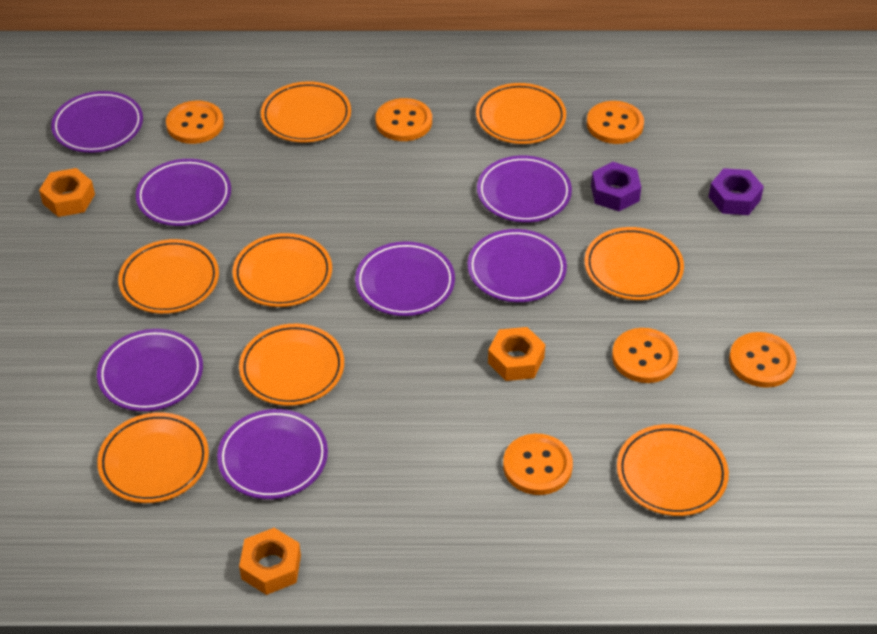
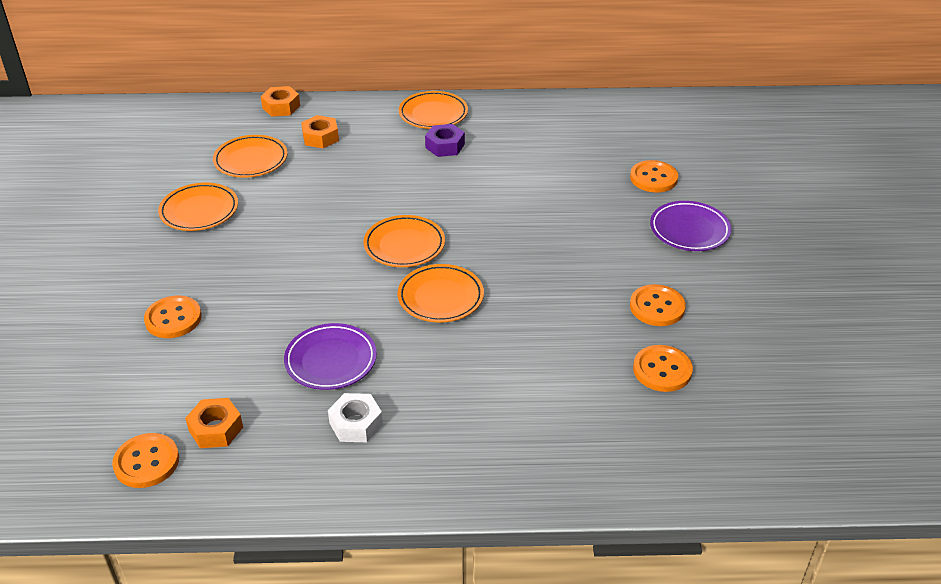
orange button: [166,100,224,144] [375,98,432,141] [503,434,573,495] [587,101,644,144] [612,328,678,383] [729,332,796,388] = 6 -> [112,433,179,488] [144,296,202,338] [630,160,678,192] [630,284,686,326] [633,345,693,392] = 5
orange plate: [97,413,209,503] [118,239,219,314] [233,233,332,307] [239,324,344,406] [261,81,351,143] [476,83,566,144] [585,227,684,300] [617,424,729,516] = 8 -> [158,183,238,231] [213,135,288,178] [363,215,445,267] [398,264,484,323] [399,91,468,129] = 5
purple nut: [591,162,641,211] [708,168,764,215] = 2 -> [425,124,465,157] = 1
purple plate: [51,91,143,153] [97,329,203,411] [136,159,231,226] [217,409,328,499] [355,241,455,316] [467,229,567,302] [477,155,572,223] = 7 -> [284,323,377,390] [650,201,731,251] = 2
white nut: none = 0 -> [328,393,383,442] = 1

